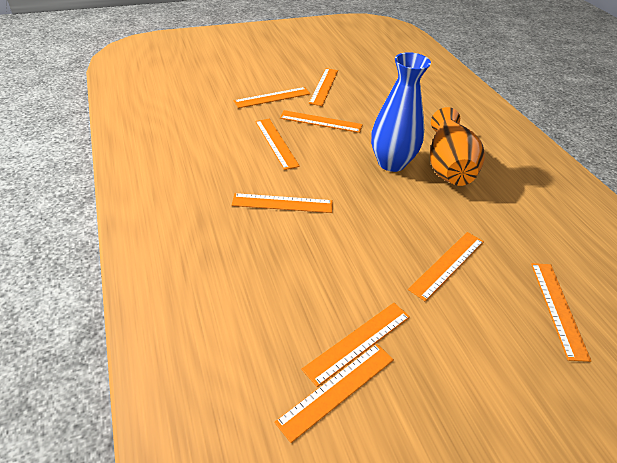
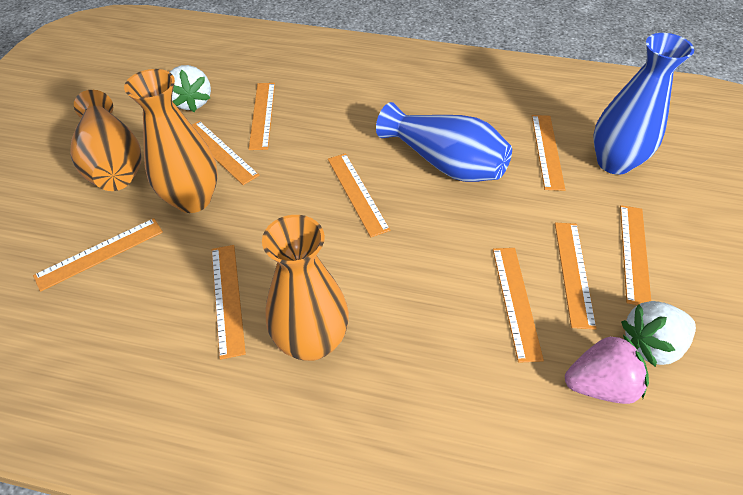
blue vase: [371,52,431,172] = 1 -> [376,102,512,182] [593,33,694,175] = 2
orange vase: [430,107,485,186] = 1 -> [70,90,142,191] [124,69,218,213] [262,215,349,361] = 3
pink strawberry: none = 0 -> [565,334,649,404] = 1
white strawberry: none = 0 -> [170,65,211,112] [621,301,696,367] = 2

